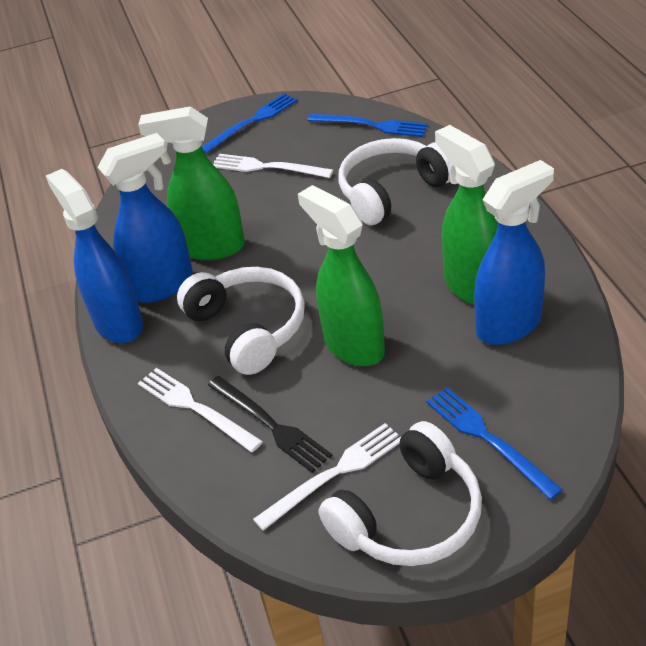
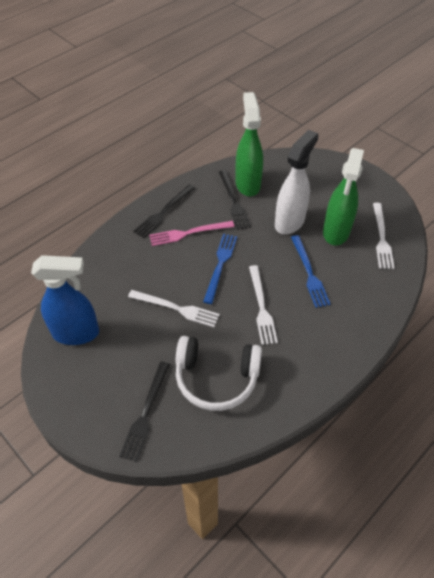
black fork: [208,376,332,473] = 1 -> [119,361,170,462] [133,184,195,238] [219,170,251,230] = 3
blue fork: [202,93,298,154] [307,114,428,137] [426,387,563,500] = 3 -> [203,234,237,304] [291,235,331,308] = 2
blue spray bottle: [46,169,143,343] [98,133,193,303] [474,160,554,345] = 3 -> [31,255,99,345] = 1
green spray bottle: [138,106,245,260] [298,185,385,366] [435,125,498,305] = 3 -> [236,92,263,196] [323,148,364,245] = 2
pink fork: none = 0 -> [149,221,235,246] = 1
white headphones: [177,267,305,375] [318,421,482,566] [339,138,451,225] = 3 -> [176,336,262,411] = 1
white spray bottle: none = 0 -> [275,130,318,234] = 1

